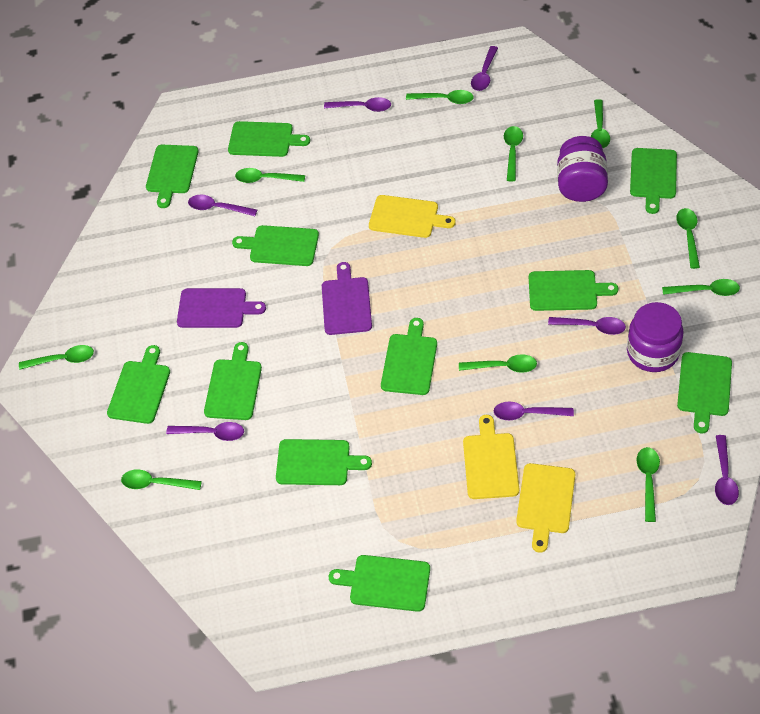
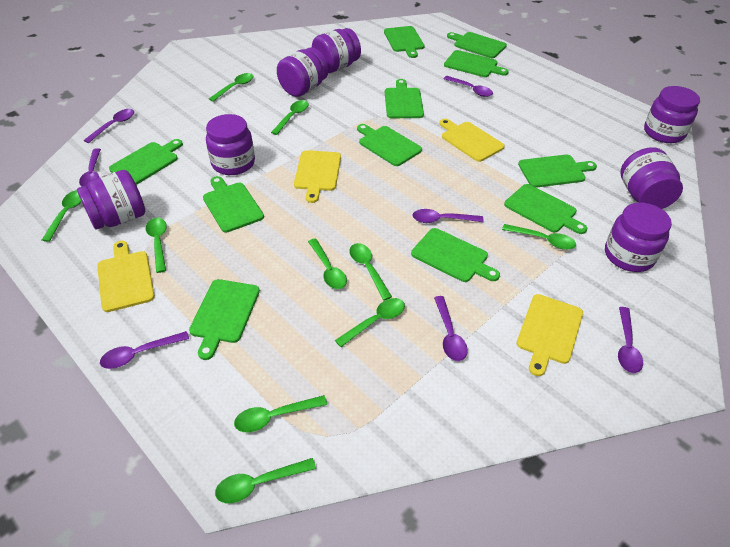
purple cutting board: [177,288,266,328] [322,262,372,335] = 2 -> none = 0
purple jar: [557,136,608,202] [627,302,684,372] = 2 -> [77,170,145,230] [206,114,255,175] [277,47,329,97] [312,28,361,73] [605,203,672,272] [620,147,683,209] [644,86,700,143] = 7
yellow cutting board: [369,195,455,238] [463,415,519,499] [516,463,575,553] = 3 -> [97,241,155,312] [294,150,341,203] [439,119,505,162] [516,294,583,376] = 4

